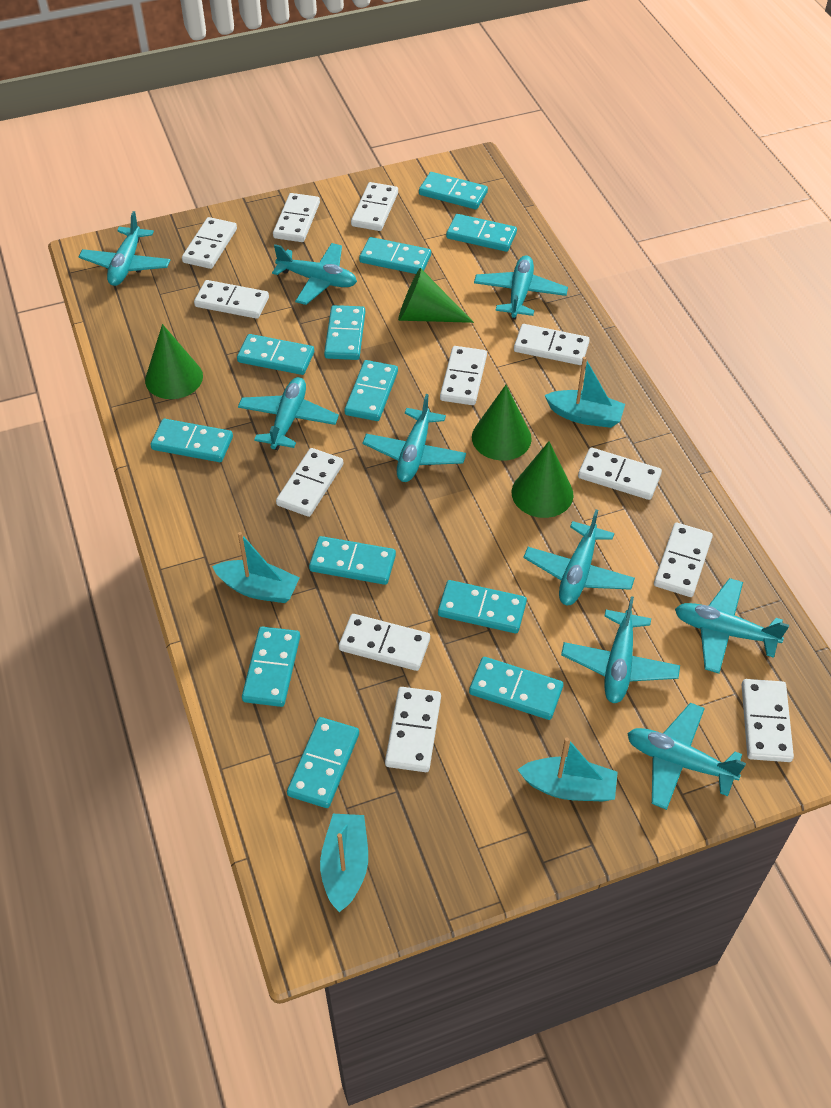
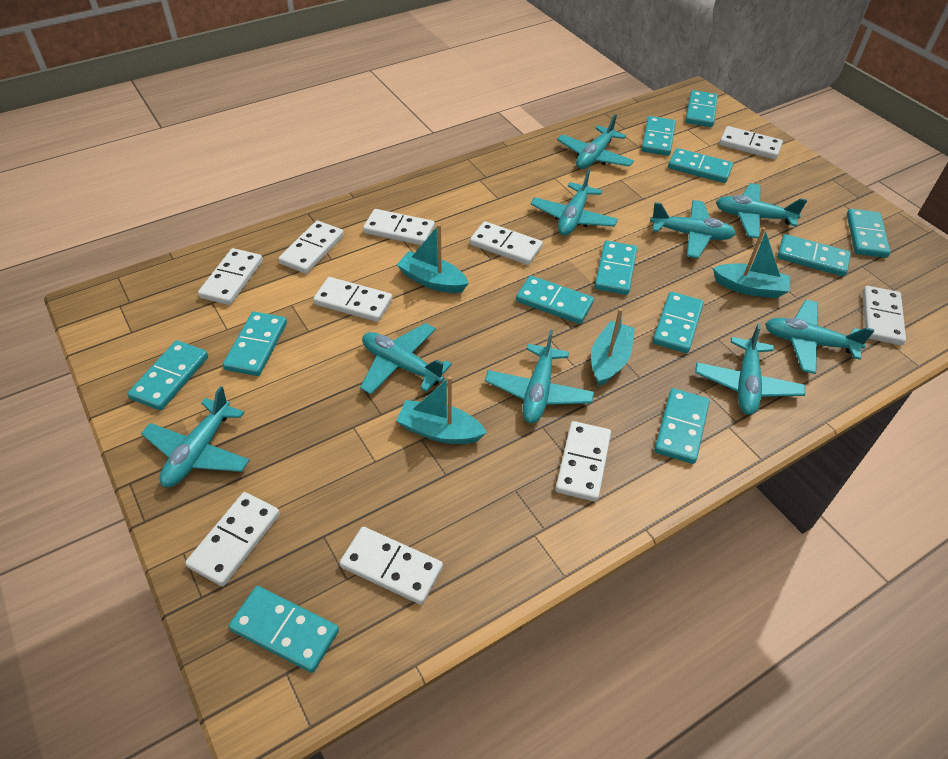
green cone: [145,324,203,399] [398,268,474,323] [472,385,532,461] [512,441,574,518] = 4 -> none = 0
white domino: [182,217,237,269] [194,280,269,319] [273,193,320,242] [276,448,343,517] [339,614,430,671] [351,182,398,231] [385,687,441,772] [440,346,487,405] [514,324,590,365] [578,447,662,500] [654,523,713,597] [741,679,794,762] = 12 -> [185,492,280,586] [198,248,263,305] [278,221,344,274] [313,277,393,322] [340,527,443,605] [363,209,435,245] [470,221,543,265] [555,421,611,502] [719,126,783,159] [863,286,906,345] = 10

